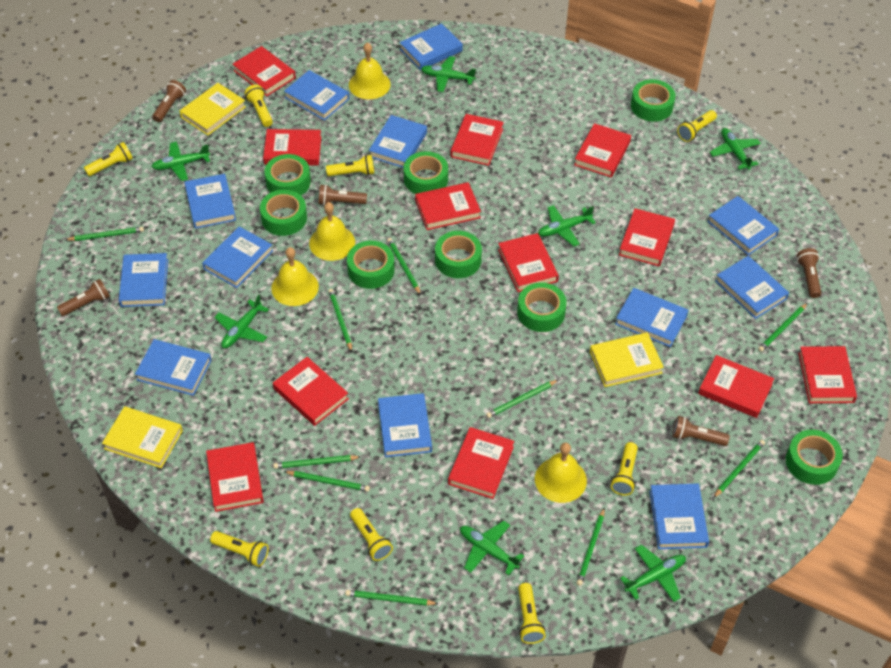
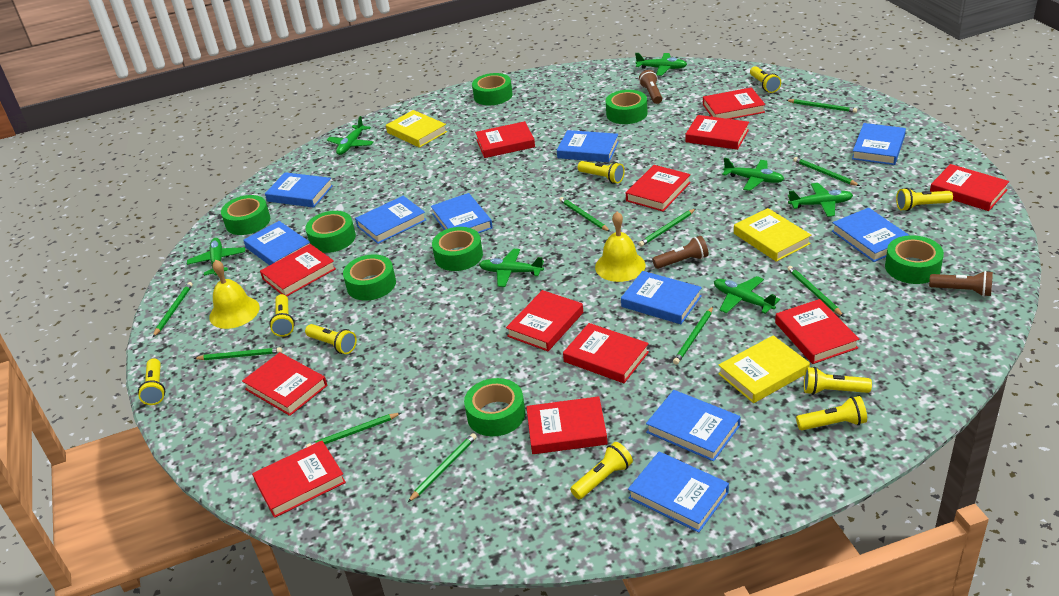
blue book: [119,253,168,307] [135,339,211,396] [184,174,236,229] [202,226,273,288] [284,70,349,121] [369,115,427,168] [378,393,432,457] [400,23,463,70] [615,288,688,347] [649,484,709,549] [707,196,779,255] [715,256,789,319] = 12 -> [244,221,310,265] [265,172,333,208] [355,196,426,244] [431,193,493,233] [557,130,619,162] [621,271,702,324] [628,452,729,533] [646,390,740,462] [832,208,909,262] [852,123,906,165] = 10
brown flashlight: [57,279,110,316] [152,80,186,122] [319,184,367,206] [672,416,730,446] [797,248,821,298] = 5 -> [639,70,662,104] [652,236,708,269] [929,271,993,297] = 3
yellow bell: [271,247,319,306] [309,202,355,261] [349,42,390,99] [535,443,587,503] = 4 -> [209,260,259,329] [595,211,645,282] = 2
yellow flashlight: [84,142,133,176] [210,531,269,567] [244,85,273,127] [326,155,374,176] [350,508,393,561] [518,583,546,644] [611,442,638,496] [677,110,717,142] = 8 -> [138,358,165,405] [269,294,295,337] [305,324,357,354] [570,442,633,499] [578,161,625,183] [750,66,781,93] [796,396,867,430] [804,367,872,395] [896,188,953,211] = 9

